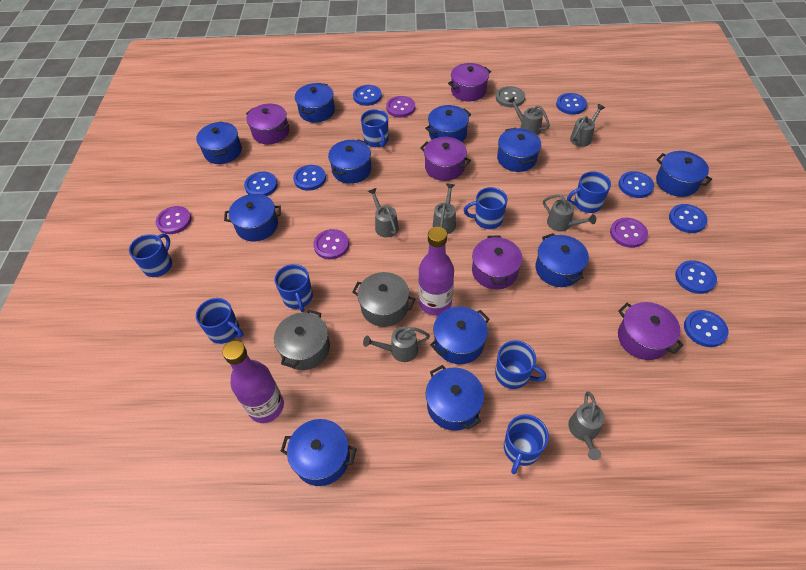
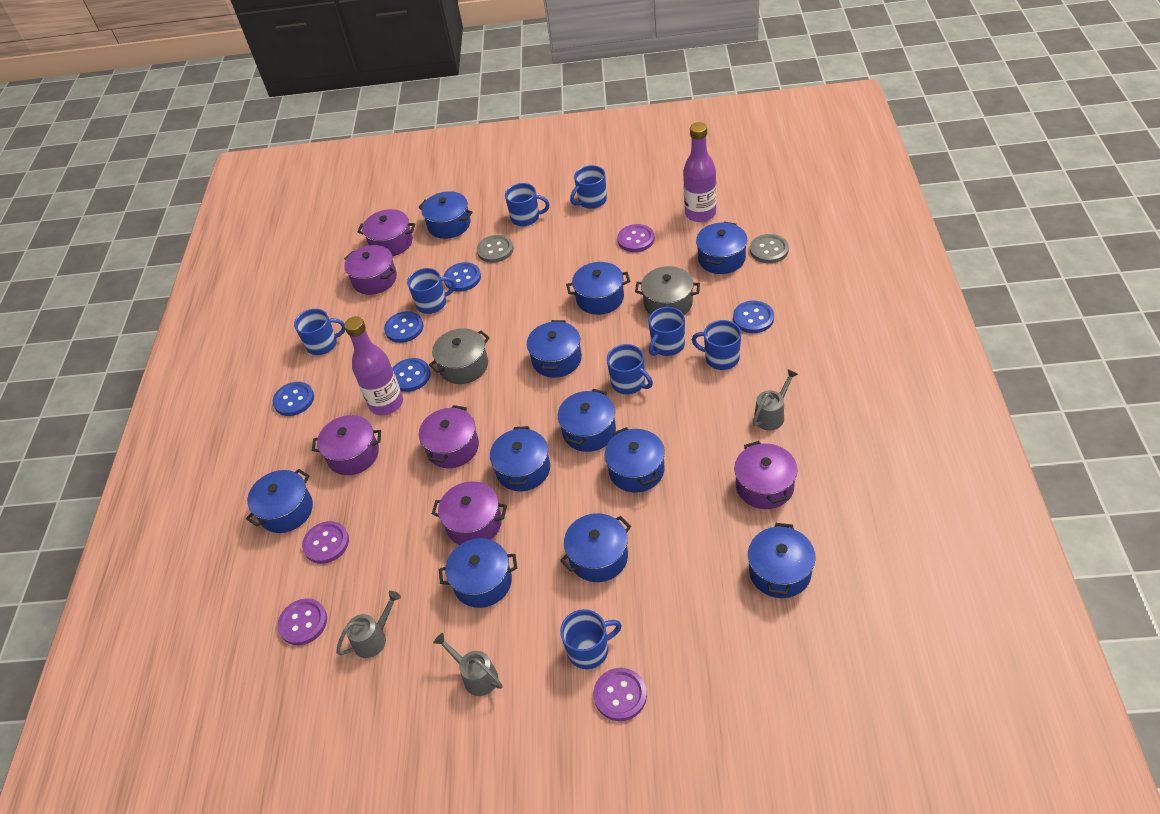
blue button: [244,172,278,196] [293,165,326,191] [353,85,382,106] [556,93,587,115] [618,171,654,198] [669,204,708,233] [675,260,717,294] [684,310,728,347] = 8 -> [272,382,314,416] [384,311,423,343] [392,358,431,392] [443,262,481,292] [733,301,774,333] = 5
grey button: [496,86,525,107] = 1 -> [477,235,513,263] [750,234,789,263] = 2
grey watering can: [363,326,430,362] [368,188,399,238] [433,183,456,234] [508,96,550,135] [543,194,596,232] [568,392,605,460] [570,104,605,147] = 7 -> [336,591,401,658] [433,633,502,696] [753,369,798,430] = 3
purple pot: [246,104,289,144] [420,137,471,181] [448,63,491,102] [472,236,523,290] [618,302,684,360] = 5 -> [312,415,381,475] [344,245,397,295] [358,209,415,256] [419,405,479,468] [432,481,507,545] [734,441,798,509] = 6

